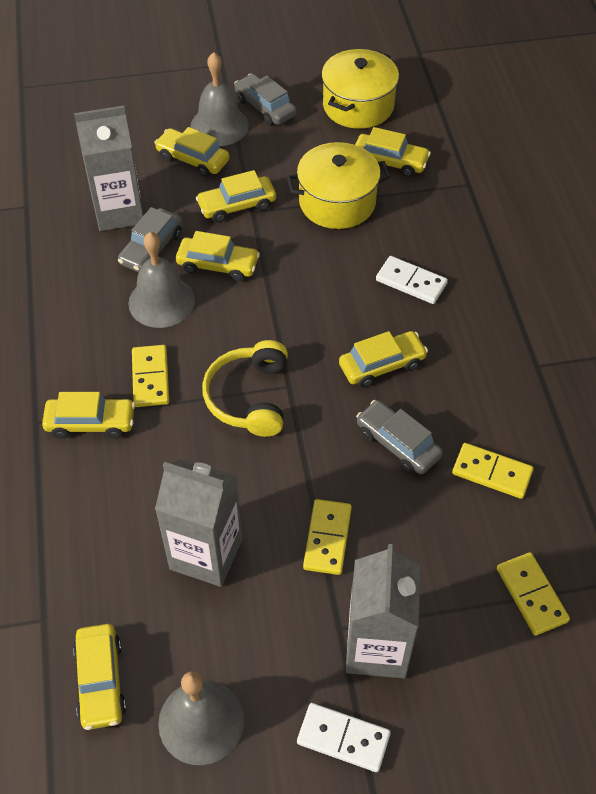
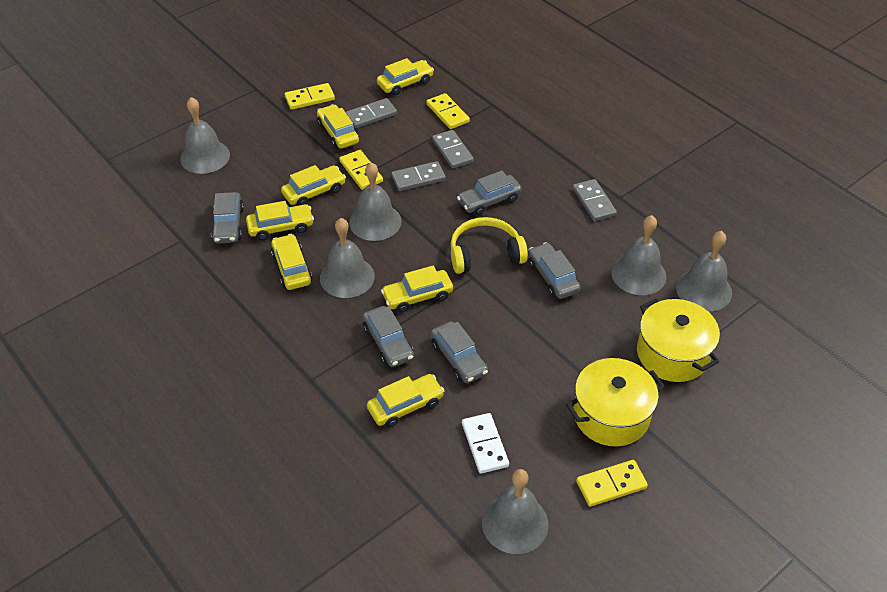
grey bell: [128,232,195,328] [158,671,244,765] [190,52,249,146] = 3 -> [180,97,230,174] [320,218,375,298] [349,162,402,241] [482,469,549,554] [611,215,666,295] [676,231,732,311] = 6
grey car: [118,207,183,272] [234,74,297,126] [356,400,443,474] = 3 -> [211,192,244,244] [363,306,414,367] [431,321,488,383] [457,171,522,216] [528,243,581,299] = 5
grey carton: [74,106,143,231] [155,459,242,587] [346,544,420,678] = 3 -> none = 0
grey domino: none = 0 -> [346,98,397,128] [391,161,446,191] [432,130,474,169] [573,179,617,221] = 4
white domino: [297,703,391,772] [376,256,448,304] = 2 -> [462,413,509,474] = 1

